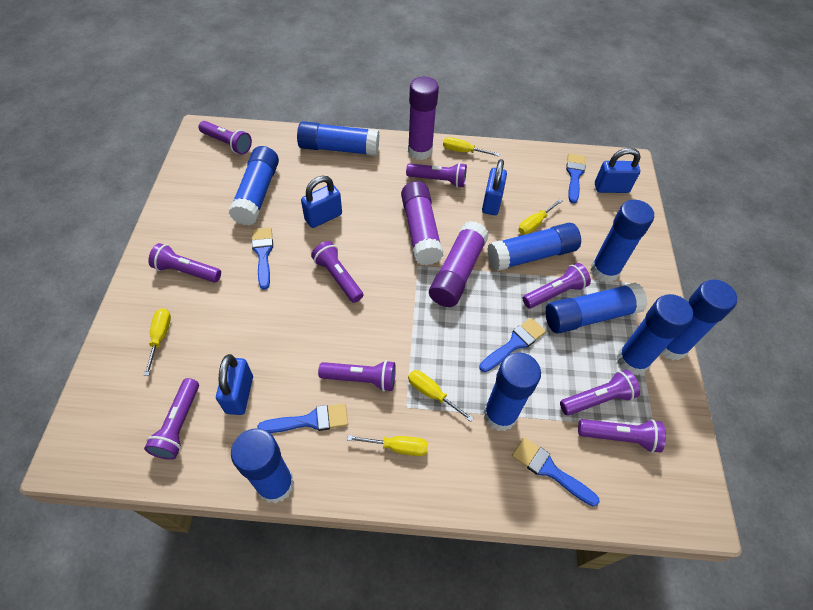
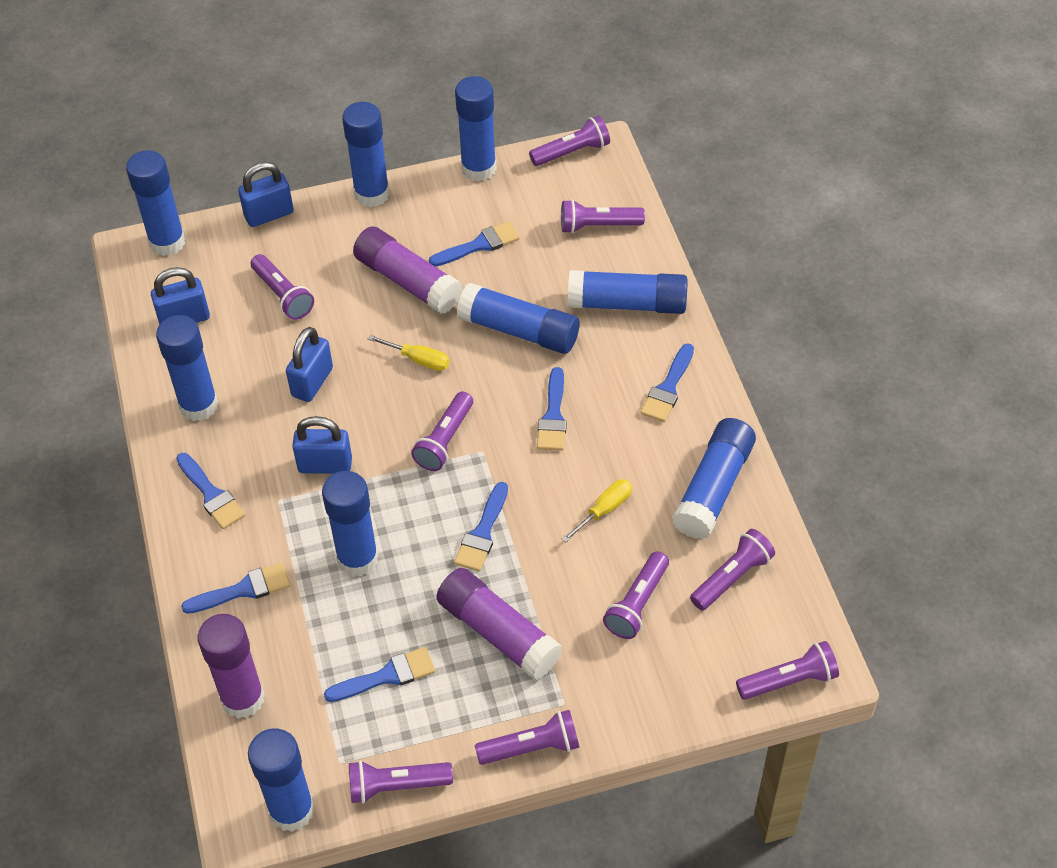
blue brush: [252,228,273,290] [257,403,348,433] [479,318,546,372] [512,437,600,506] [566,153,585,203] = 5 -> [176,453,246,529] [181,562,290,614] [324,647,435,702] [429,221,520,266] [454,482,508,572] [537,367,567,451] [640,343,694,422] = 7
yellow screwdriver: [144,308,171,376] [347,435,428,456] [408,370,473,422] [443,137,499,156] [518,199,562,235] = 5 -> [368,335,449,371] [562,479,632,542] = 2

